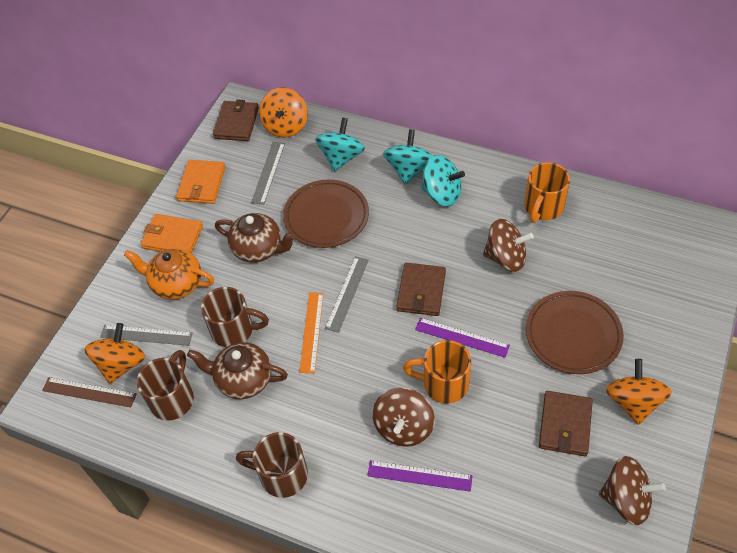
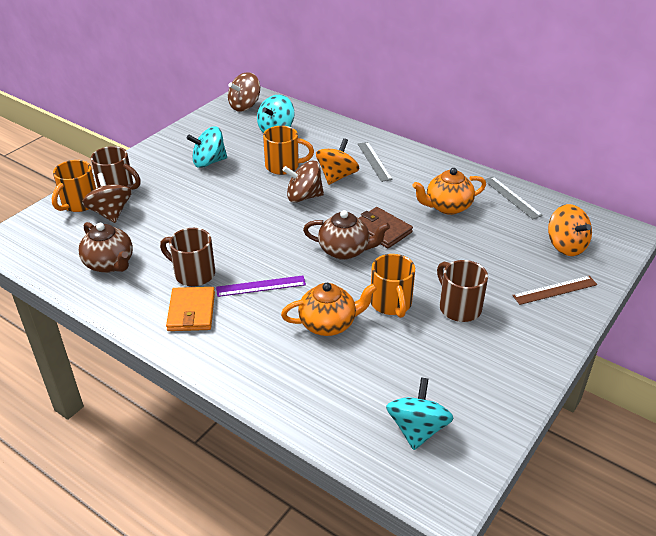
brown plate: [283,179,369,248] [526,291,624,374] = 2 -> none = 0
brown wallet: [213,99,259,141] [396,263,446,316] [539,391,593,456] = 3 -> [359,207,413,248] = 1
grey ruler: [100,325,193,346] [251,142,285,205] [325,256,369,333] = 3 -> [358,142,393,182] [485,177,543,219] = 2
orange mug: [403,340,471,403] [524,162,570,223] = 2 -> [52,160,96,212] [263,126,314,175] [371,254,415,318] = 3
orange ruler: [299,292,324,373] = 1 -> none = 0
orange spinning top: [84,323,145,384] [259,87,308,138] [606,359,672,425] = 3 -> [316,138,359,185] [548,204,592,256] = 2
orange teapot: [124,248,214,300] = 1 -> [281,283,377,336] [413,168,486,215] = 2
orange wallet: [141,214,203,253] [176,160,225,204] = 2 -> [166,287,215,331] = 1
purple ruler: [367,460,473,492] [415,318,510,358] = 2 -> [216,275,306,297] = 1

